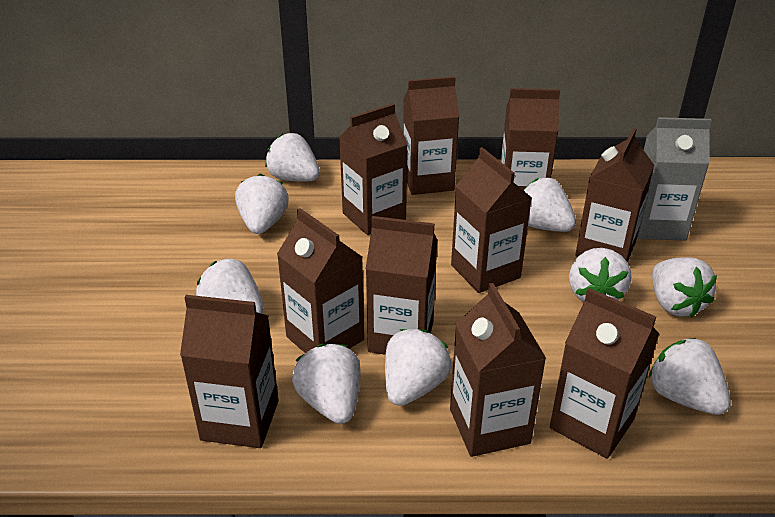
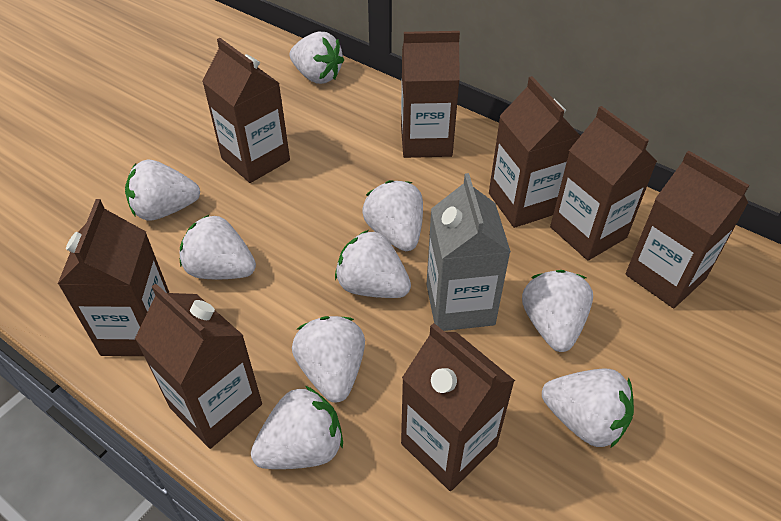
brown carton: [180,295,279,448] [277,208,364,353] [339,104,408,235] [366,216,437,355] [403,76,459,195] [450,283,546,457] [451,147,531,293] [501,88,560,190] [550,288,659,459] [575,128,654,263] = 10 -> [58,199,169,356] [135,284,262,449] [202,38,290,183] [401,31,460,158] [401,323,515,491] [489,76,580,228] [550,106,657,260] [626,151,749,308] = 8

